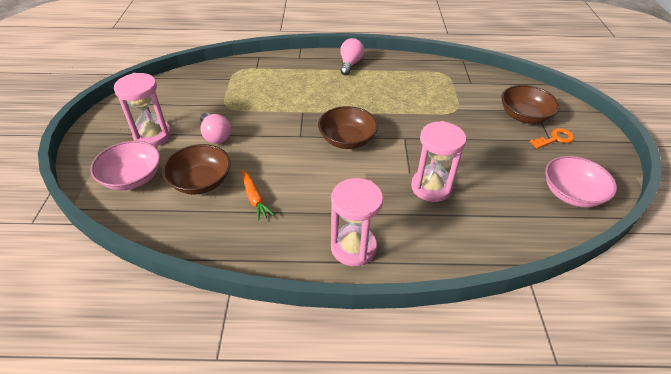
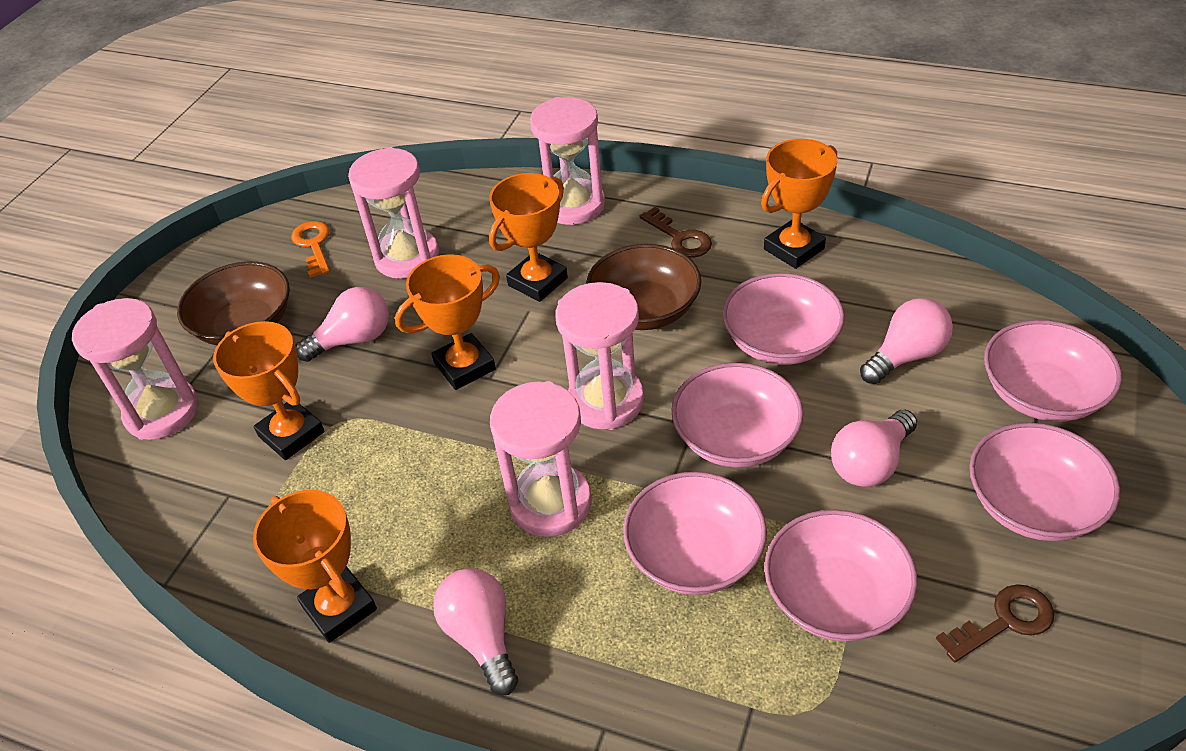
brown bowl: [162,144,231,195] [318,106,378,149] [501,85,560,124] = 3 -> [177,261,290,345] [586,244,701,330] = 2
brown key: none = 0 -> [640,207,712,258] [936,584,1054,662] = 2
orange carrot: [242,170,274,221] = 1 -> none = 0
orange trophy: none = 0 -> [213,321,325,460] [253,490,377,643] [395,254,500,390] [489,173,568,302] [761,139,837,269] = 5
pink bowl: [90,141,160,190] [545,156,617,207] = 2 -> [623,472,767,595] [672,363,803,468] [722,273,845,365] [764,510,917,641] [969,423,1120,541] [984,320,1122,422] = 6
pink hourglass: [114,73,172,146] [331,178,383,266] [411,121,466,202] = 3 -> [72,298,199,440] [348,147,439,279] [490,381,592,537] [530,97,605,225] [556,282,644,430] = 5
pink light bulb: [200,112,231,144] [340,38,364,75] = 2 -> [295,287,389,362] [433,568,518,696] [831,410,917,487] [860,298,953,384] = 4

